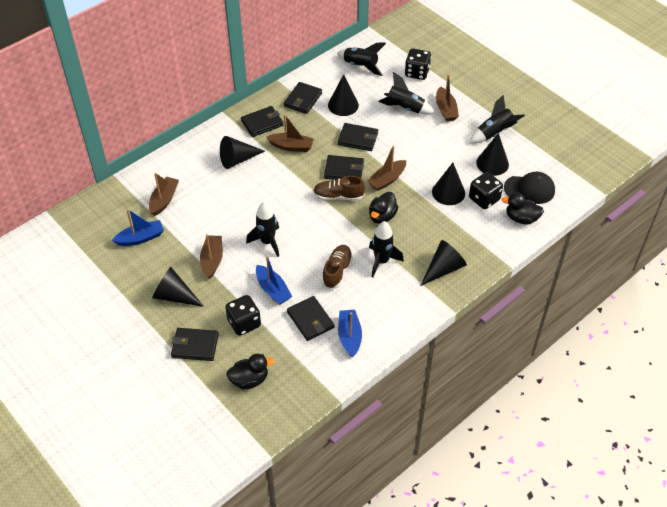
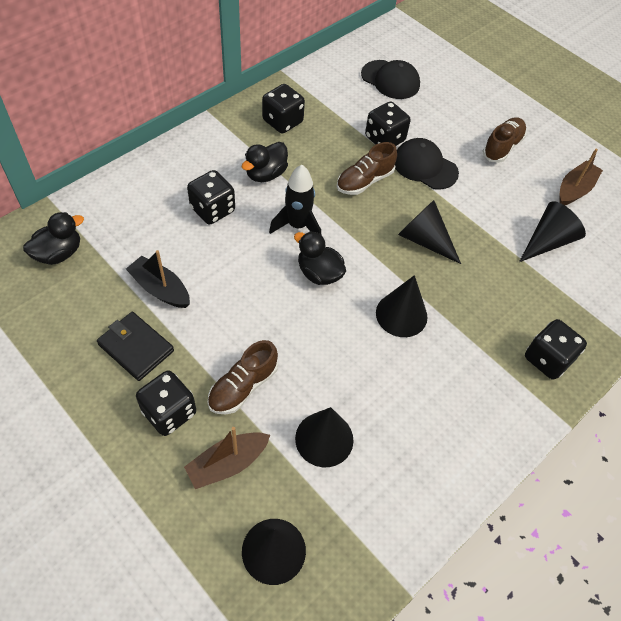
black boat: none = 0 -> [126,250,190,308] = 1
black cap: [504,172,555,204] = 1 -> [361,60,420,99] [395,138,459,190] = 2
black cone: [152,267,204,307] [220,136,265,169] [328,74,359,116] [420,240,467,286] [432,163,465,205] [476,133,509,176] = 6 -> [242,519,306,585] [295,407,354,467] [376,275,428,337] [398,200,461,264] [519,201,586,262] = 5
black dice: [225,295,261,336] [405,49,431,80] [469,172,503,209] = 3 -> [136,370,196,436] [187,170,235,224] [262,84,305,133] [365,102,411,146] [525,319,587,380] = 5
black rocket: [246,202,279,257] [337,43,386,76] [369,221,404,277] [378,72,435,115] [469,95,525,144] = 5 -> [269,165,321,235] = 1
black wallet: [171,328,219,361] [241,106,284,137] [284,82,322,114] [287,296,334,341] [324,155,364,180] [338,123,378,151] = 6 -> [97,312,174,381] = 1
blue boat: [112,209,164,246] [256,256,292,305] [338,310,362,358] = 3 -> none = 0
brown boat: [149,173,179,216] [200,234,223,279] [266,114,314,152] [367,146,406,191] [436,74,459,122] = 5 -> [184,427,270,489] [560,149,603,205] = 2
brown shoe: [313,176,365,201] [322,245,353,289] = 2 -> [207,340,278,414] [337,142,397,195] [482,117,527,163] = 3

